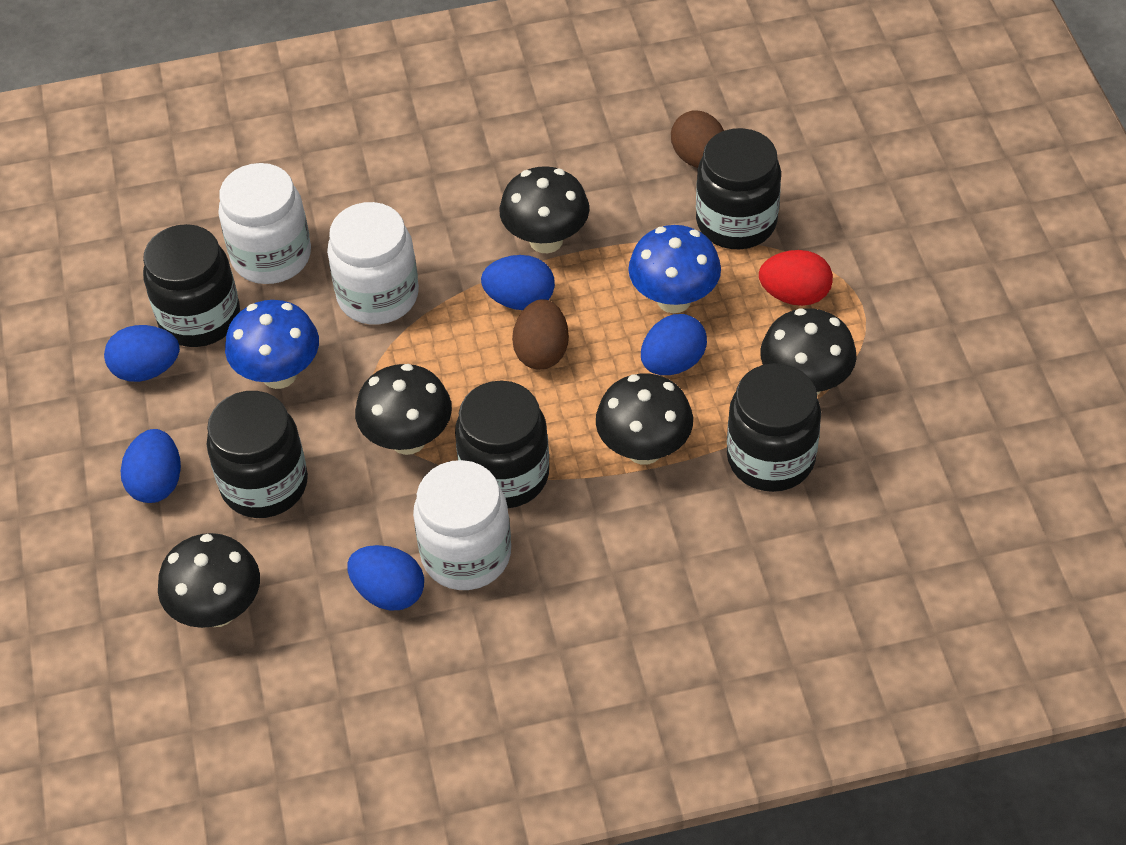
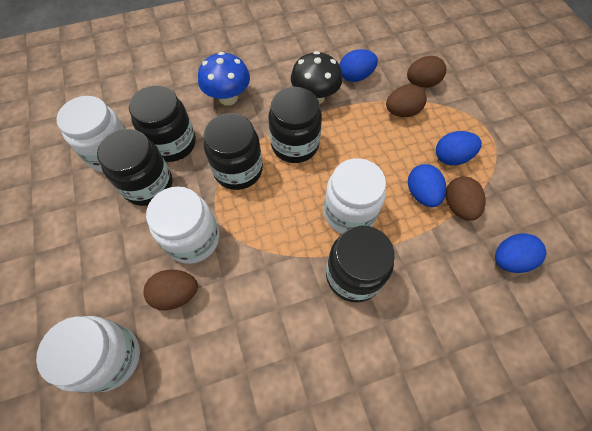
black mushroom: [158,533,260,628] [355,364,452,455] [499,166,589,253] [596,373,693,465] [760,308,857,395] = 5 -> [291,51,343,104] = 1
blue egg: [104,325,180,382] [121,429,181,503] [347,545,424,610] [481,255,555,310] [641,314,707,375] = 5 -> [340,49,378,82] [408,164,446,207] [436,131,482,165] [495,233,546,273] = 4
blue mushroom: [225,300,319,389] [628,225,721,313] = 2 -> [198,52,250,106] = 1
brown egg: [512,299,569,370] [671,111,724,168] = 2 -> [143,270,198,311] [386,85,427,117] [407,56,446,88] [445,176,486,221] = 4
red egg: [759,250,833,306] = 1 -> none = 0
white jar: [218,163,311,284] [327,202,419,325] [413,460,511,590] = 3 -> [36,316,140,393] [56,96,126,172] [146,187,219,264] [324,158,386,234] = 4

